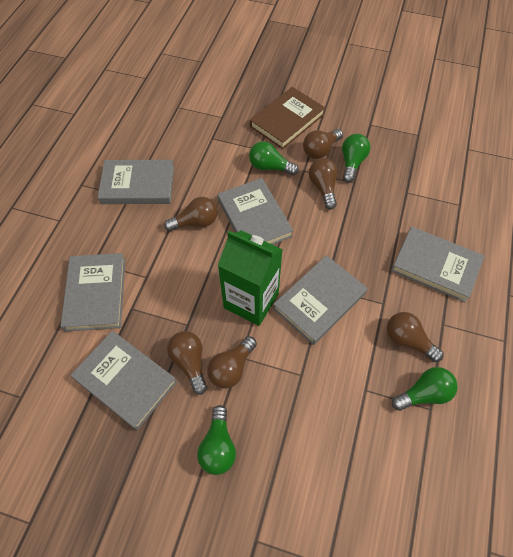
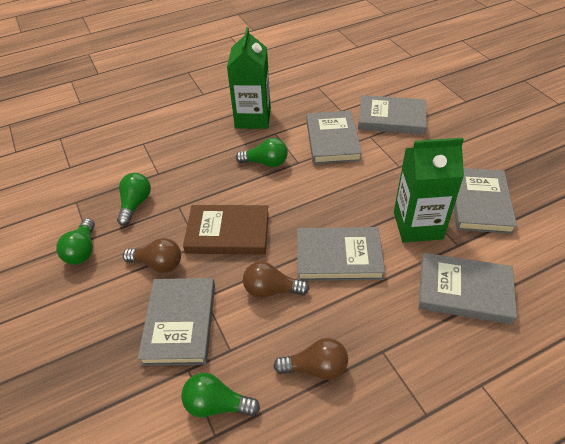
brown light bulb: [164,197,217,231] [167,331,207,395] [207,336,257,389] [303,129,343,159] [309,158,338,209] [387,312,443,362] = 6 -> [123,238,181,273] [243,261,309,298] [273,338,348,380] = 3
green carton: [218,230,283,326] = 1 -> [227,27,271,129] [394,138,464,242] = 2

